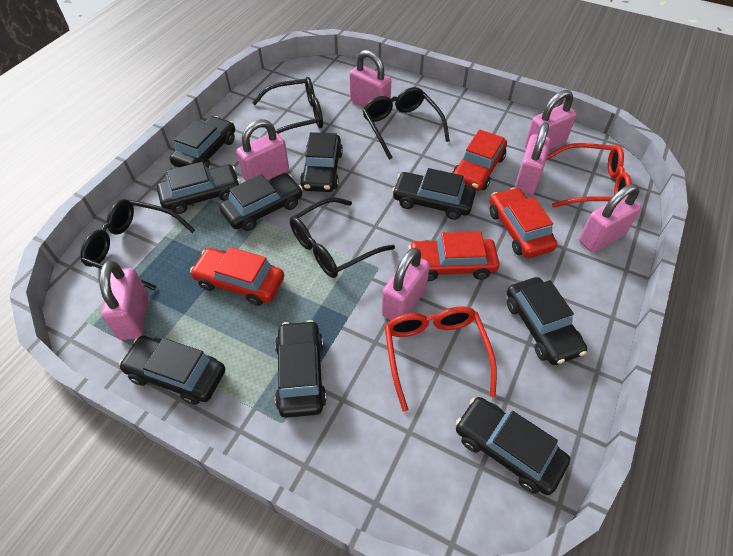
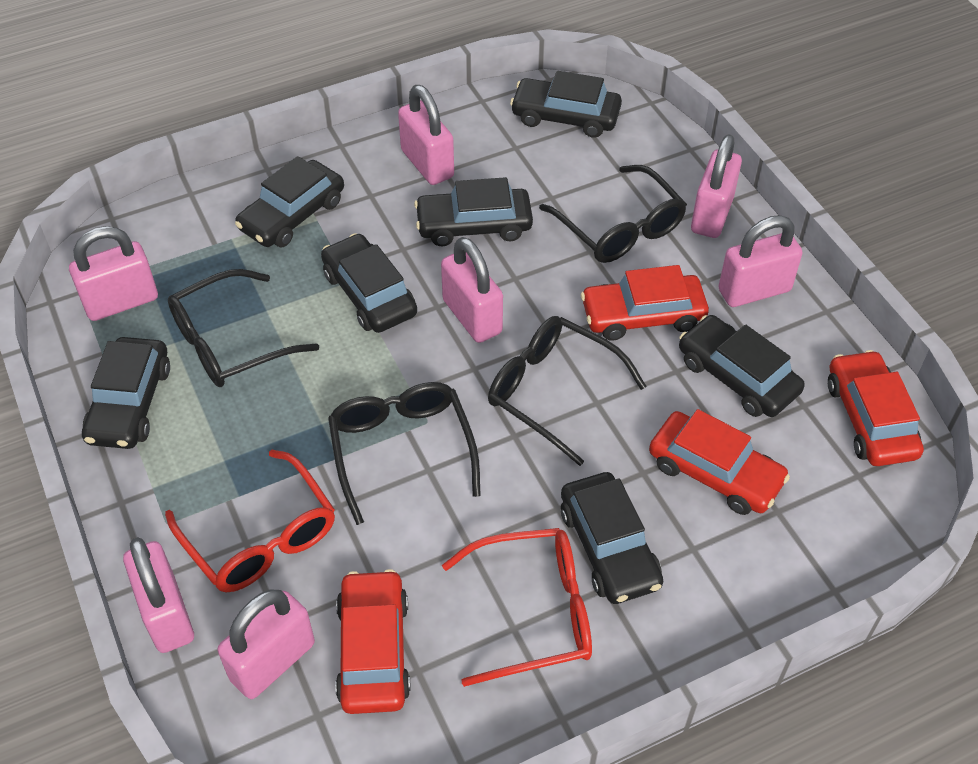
black car: [119,336,225,405] [157,162,240,214] [170,116,235,168] [219,173,303,231] [275,320,327,418] [300,132,343,192] [392,168,476,220] [456,397,570,495] [507,277,587,365] = 9 -> [82,337,170,449] [235,156,344,247] [321,233,417,333] [414,177,533,246] [510,71,622,138] [561,472,663,604] [679,315,805,417] = 7

